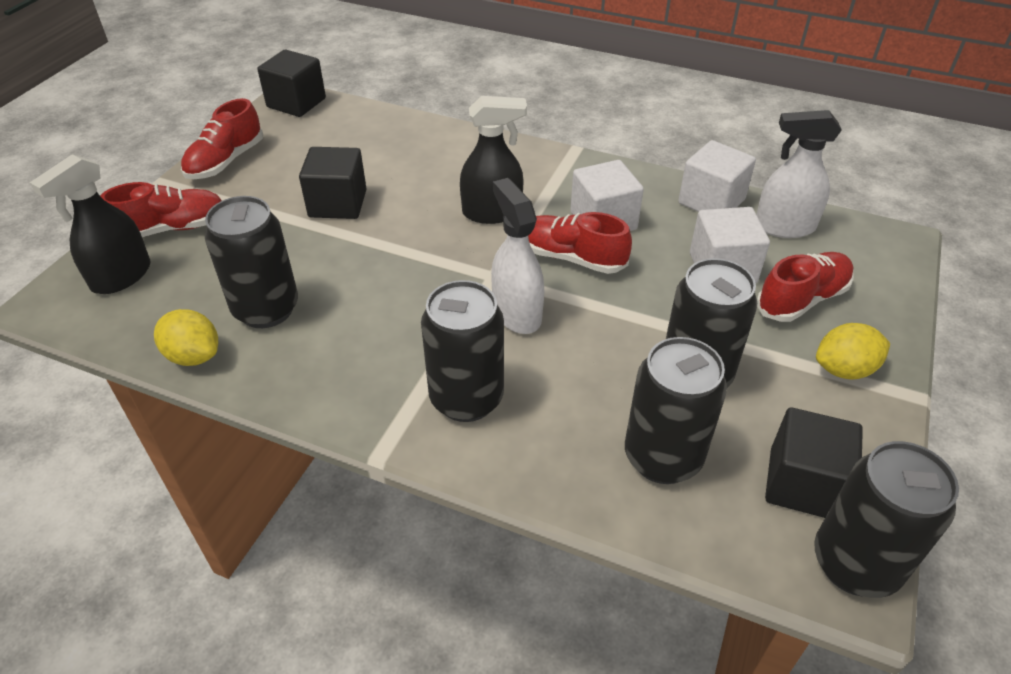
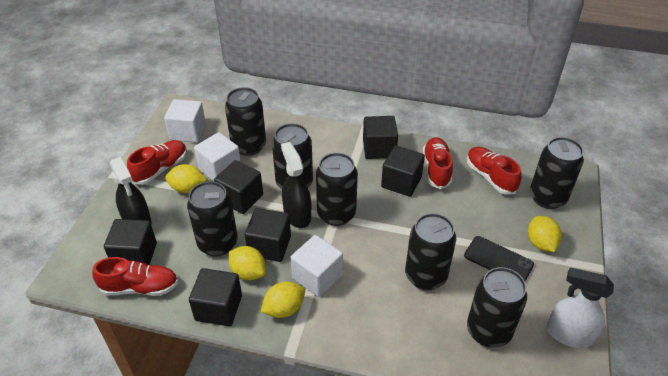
black can: [205,196,298,328] [421,280,504,422] [625,337,727,484] [666,258,757,388] [814,441,959,598] = 5 -> [187,181,238,257] [225,87,266,156] [272,123,313,189] [316,153,358,226] [405,213,456,290] [467,267,527,348] [530,137,584,209] = 7
black cube: [257,50,326,117] [299,147,367,219] [765,407,863,518] = 3 -> [104,219,157,265] [189,268,242,327] [214,160,263,214] [245,208,291,262] [363,116,398,159] [381,145,425,197] = 6
black phone: none = 0 -> [464,236,534,281] = 1
white spray bottle: [491,178,544,334] [756,110,842,238] = 2 -> [547,268,614,348] = 1
yellow lemon: [154,309,218,366] [816,323,890,379] = 2 -> [165,164,207,193] [229,246,266,280] [261,282,305,318] [528,216,562,252] = 4

